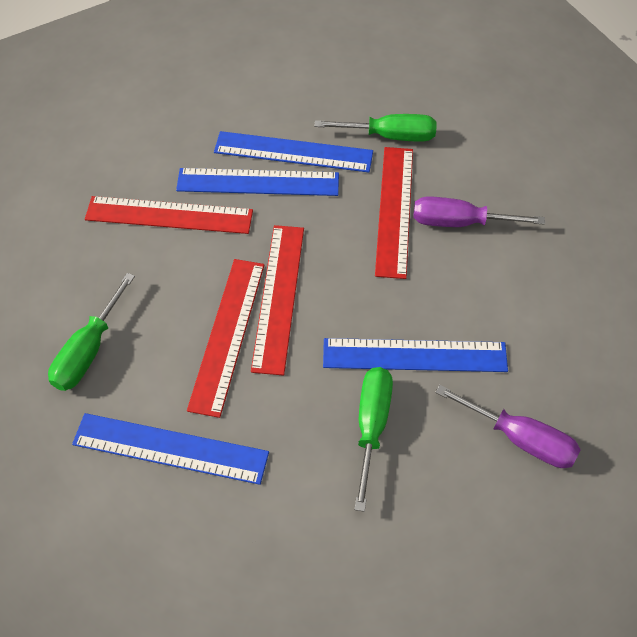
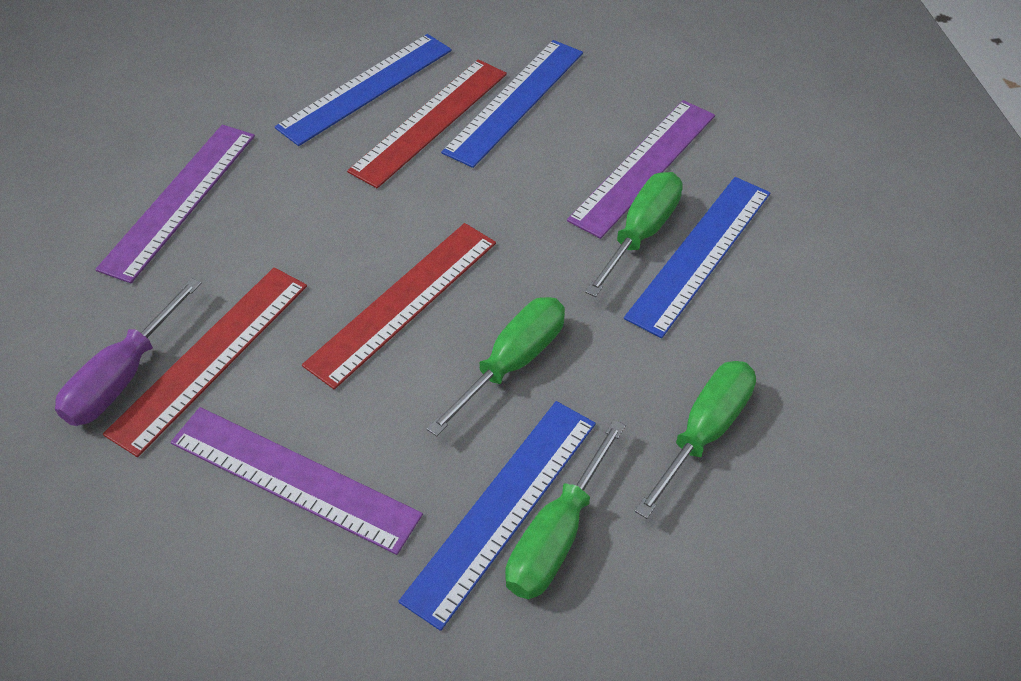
green screwdriver: [48,273,135,391] [314,114,437,142] [354,367,393,512] = 3 -> [426,297,565,436] [505,420,626,599] [585,172,683,297] [635,361,756,519] = 4
purple ruler: none = 0 -> [95,125,255,283] [171,407,423,555] [567,100,715,239] = 3
purple screwdriver: [413,196,545,227] [435,385,581,468] = 2 -> [55,278,201,426] = 1
red ruler: [85,196,253,234] [187,259,264,418] [251,225,304,376] [375,147,413,279] = 4 -> [103,267,307,457] [302,223,496,389] [347,59,507,188] = 3

